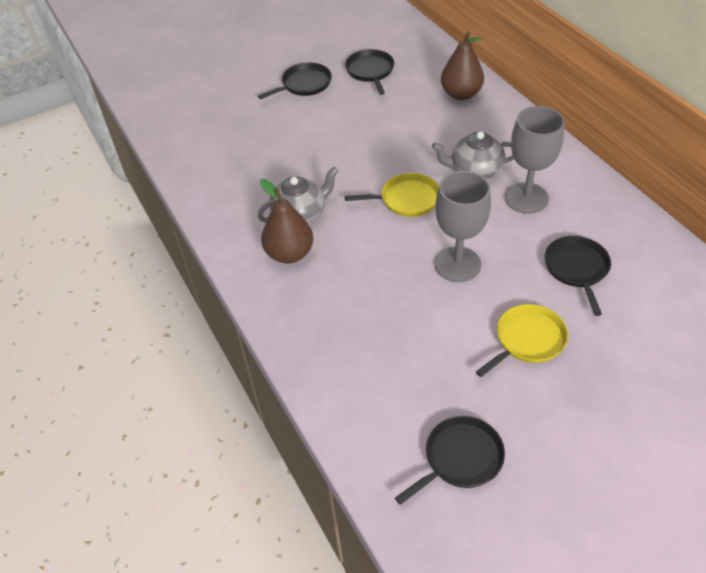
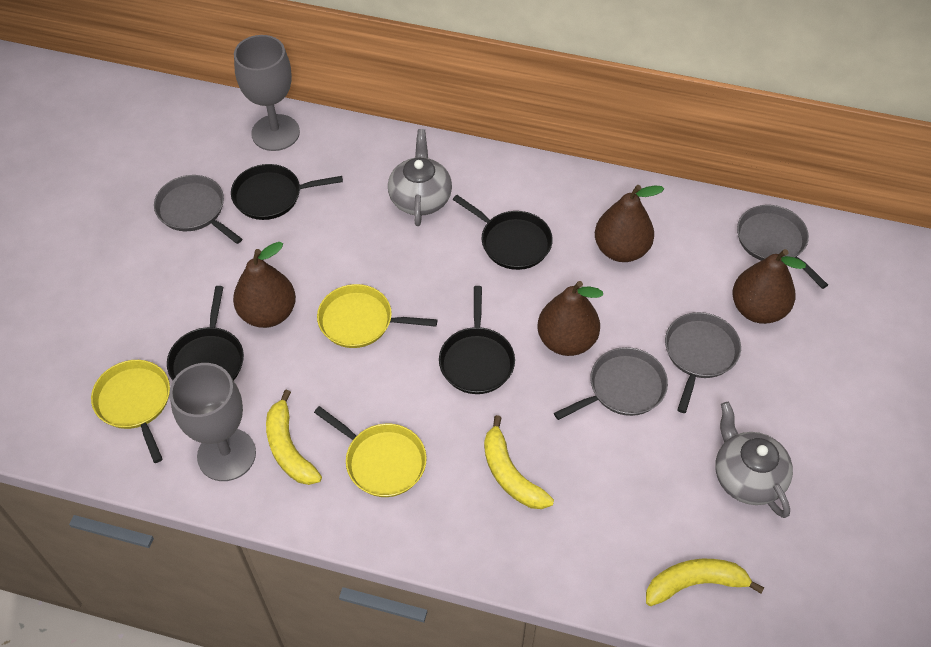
brown pear: [260,179,313,264] [441,31,484,100] = 2 -> [233,242,296,328] [537,281,603,356] [595,185,664,262] [732,249,806,324] = 4
grey pan: none = 0 -> [154,175,242,244] [554,347,668,420] [665,312,741,413] [737,205,828,289] = 4
yellow banana: none = 0 -> [266,390,322,485] [484,415,554,509] [646,559,764,606] = 3
yellow pan: [345,173,439,217] [476,304,568,377] = 2 -> [91,360,170,463] [314,406,427,497] [317,284,437,348] = 3

